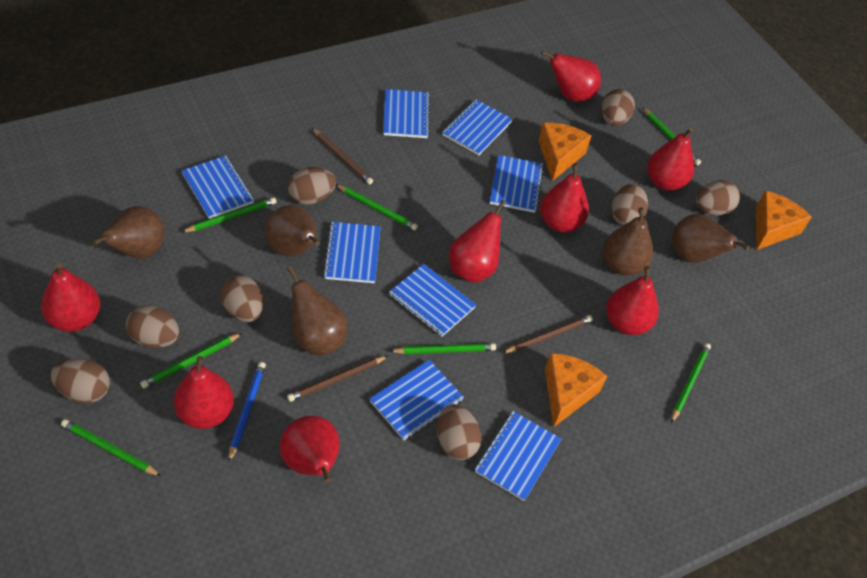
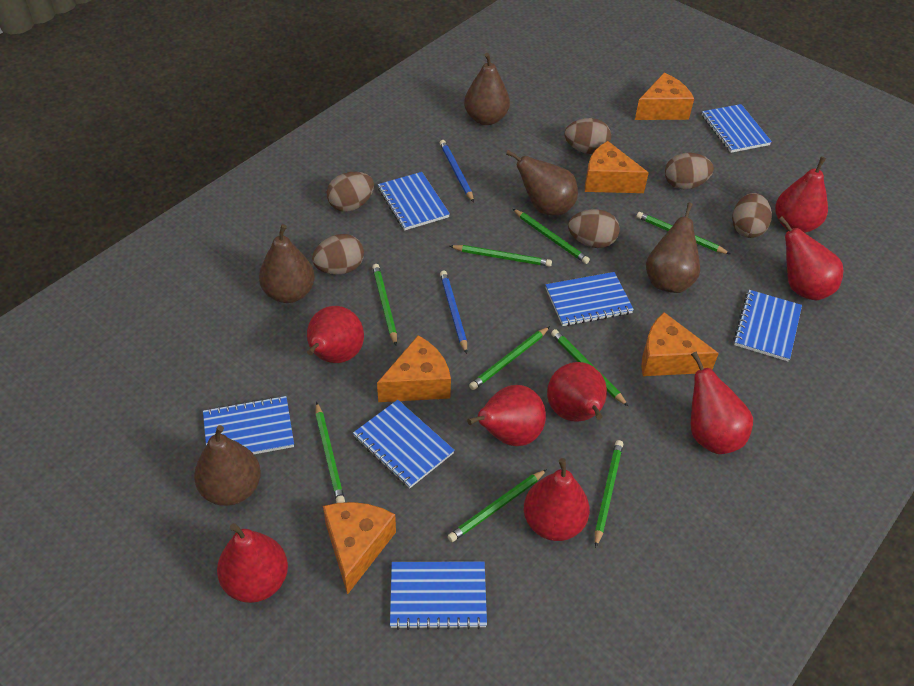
blue notebook: [181,156,254,219] [323,222,381,283] [370,360,464,440] [383,89,430,138] [389,264,476,337] [442,99,513,156] [475,411,561,501] [490,155,544,213] = 8 -> [203,396,294,454] [353,400,455,488] [378,172,450,231] [390,561,487,630] [545,272,634,326] [702,104,772,153] [733,290,802,361] = 7
blue pencil: [228,362,266,462] = 1 -> [440,140,474,202] [440,271,467,354] = 2
brown egg: [51,358,110,404] [126,305,179,348] [220,275,264,322] [288,167,336,205] [437,404,482,460] [601,89,635,126] [611,184,648,226] [696,180,740,216] = 8 -> [312,234,364,275] [327,172,374,212] [565,118,611,154] [568,209,620,248] [665,153,714,189] [732,193,772,238] = 6
brown pencil: [287,356,388,402] [312,128,373,184] [502,315,593,353] = 3 -> none = 0
green pencil: [61,419,161,476] [140,333,242,388] [182,197,276,232] [336,184,418,231] [390,343,496,354] [642,107,701,165] [671,343,711,423] = 7 -> [316,402,345,503] [372,264,397,345] [448,469,547,542] [450,245,552,267] [469,326,550,390] [513,209,590,264] [551,329,629,407] [595,440,623,548] [636,212,730,254] = 9
orange cheese: [538,123,591,181] [545,353,607,428] [756,191,812,250] = 3 -> [323,502,396,595] [377,335,451,402] [585,141,649,193] [635,73,694,120] [641,312,719,376] = 5

